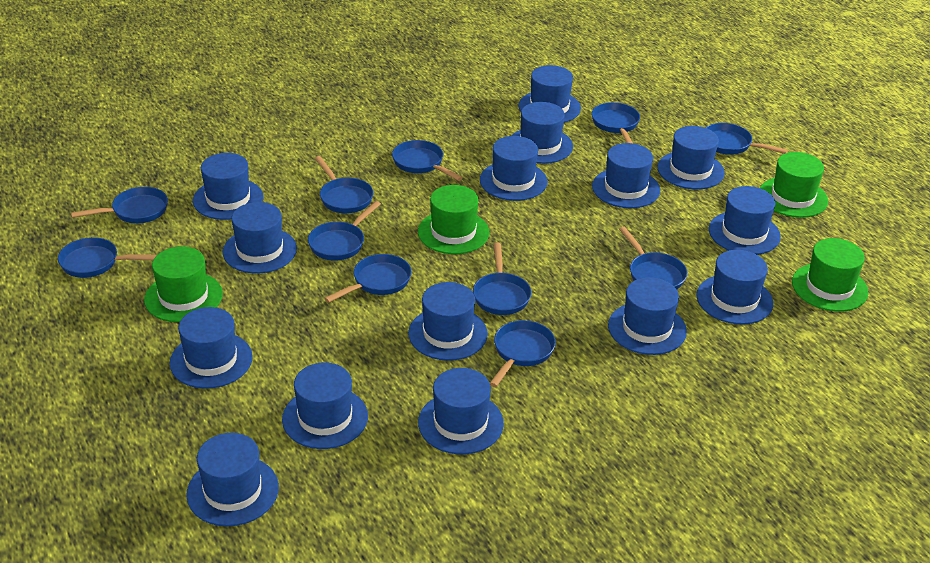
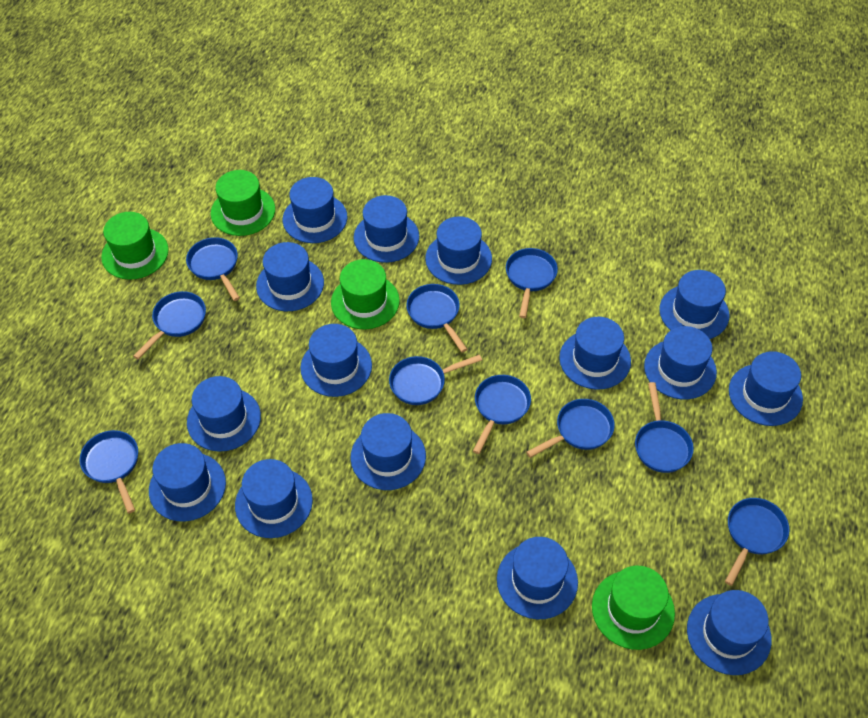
blue pan: [58,237,157,278] [71,187,168,223] [308,201,381,261] [315,156,373,213] [324,254,412,303] [392,140,463,181] [473,242,531,315] [490,320,556,387] [591,102,640,143] [619,227,687,289] [706,123,788,155] = 11 -> [80,430,138,513] [133,291,206,360] [186,237,240,301] [389,355,482,405] [406,284,467,352] [473,375,531,454] [506,248,558,318] [526,399,615,458] [635,382,694,473] [725,498,789,586] = 10

